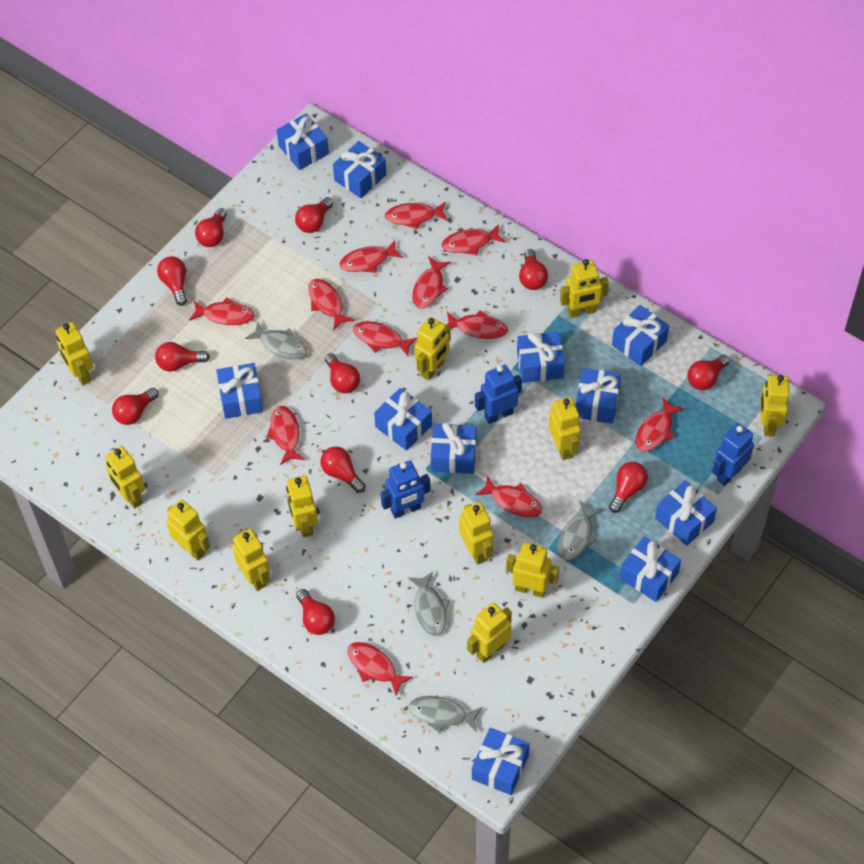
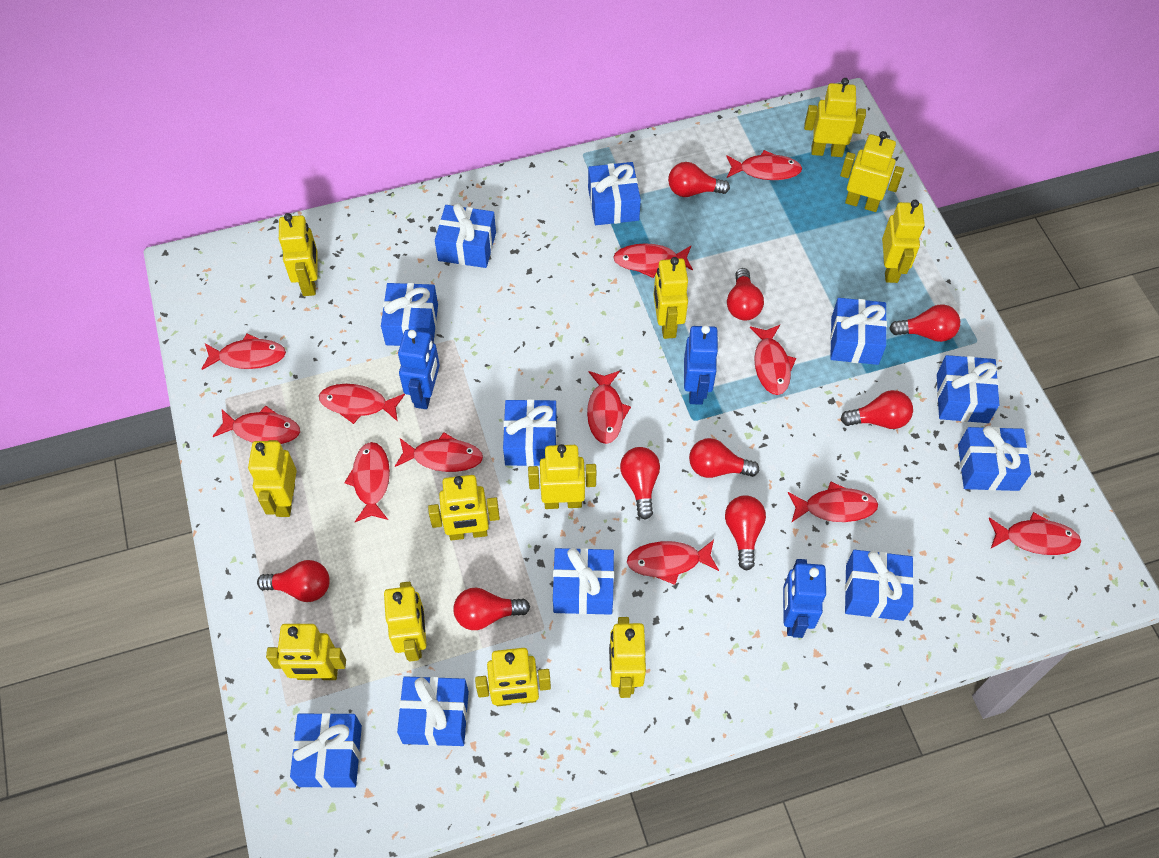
grey fish: [245,322,307,360] [408,572,450,636] [409,696,482,733] [557,501,603,560] = 4 -> none = 0
red light bulb: [112,388,159,425] [155,342,210,371] [157,256,187,306] [195,208,227,247] [295,197,333,233] [296,589,335,635] [320,446,365,493] [325,353,360,393] [519,249,548,290] [609,462,648,513] [687,355,730,390] = 11 -> [257,560,330,602] [453,588,530,630] [620,447,660,520] [668,162,730,197] [689,438,759,478] [725,495,766,571] [727,268,764,320] [841,390,913,429] [889,304,960,342] = 9

